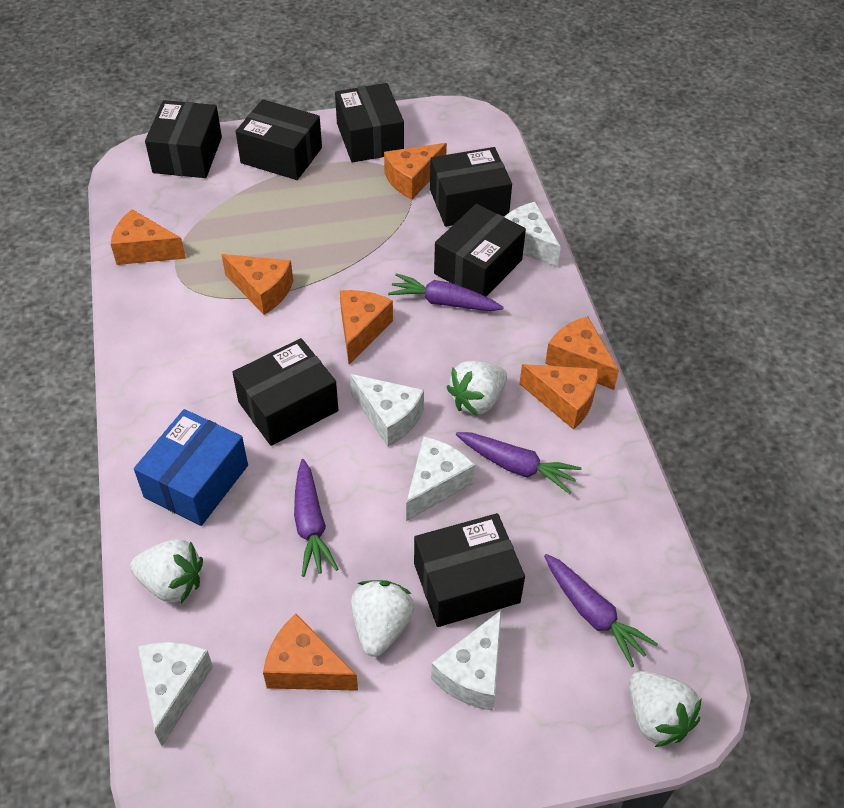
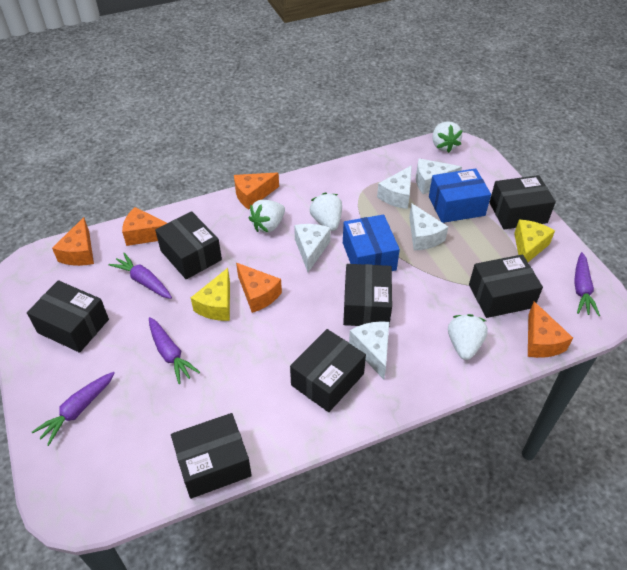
blue box: [134,409,248,526] = 1 -> [343,215,400,271] [429,168,491,223] = 2
orange cheese: [111,209,186,265] [221,254,293,315] [263,614,358,691] [340,290,393,364] [384,143,447,199] [519,364,599,430] [545,316,619,390] = 7 -> [52,217,94,266] [122,207,167,246] [234,173,279,210] [236,263,282,313] [528,302,573,358] = 5
yellow cheese: none = 0 -> [191,268,230,321] [514,220,555,262] = 2

